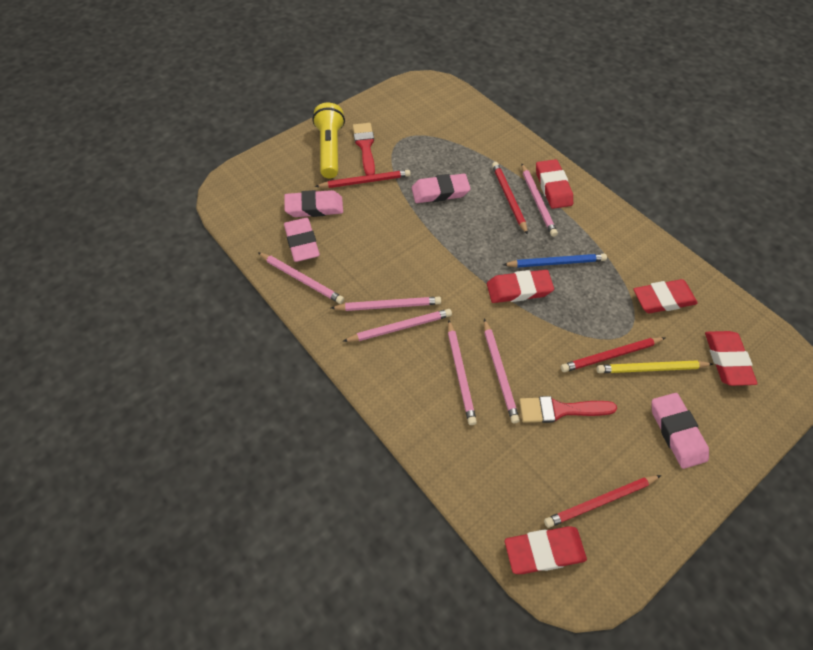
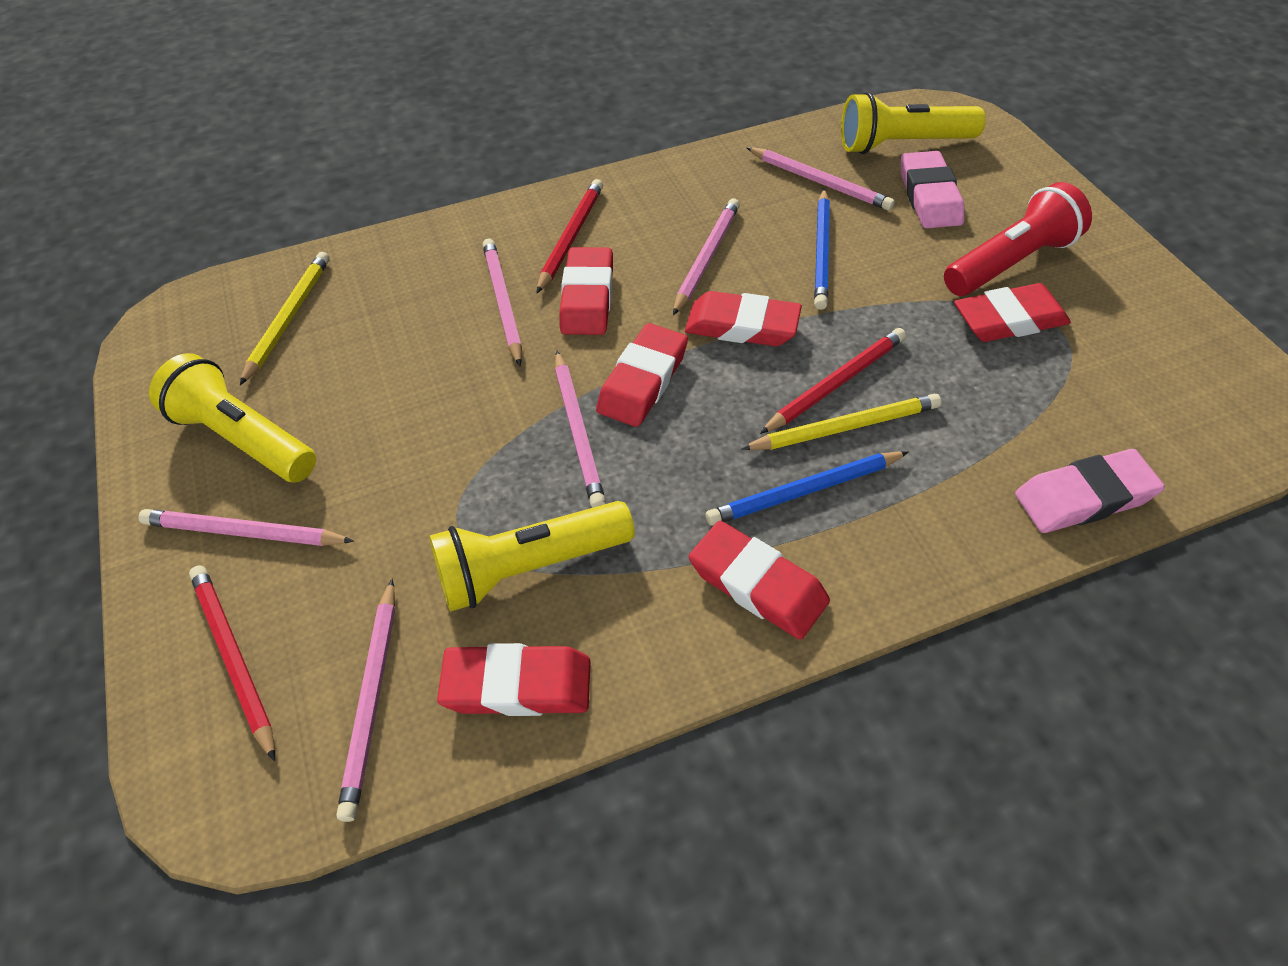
blue pencil: [503,254,607,268] = 1 -> [706,451,908,526] [814,189,830,310] = 2
pink eraser: [284,190,343,217] [284,218,320,262] [412,174,471,203] [652,393,709,469] = 4 -> [901,151,964,228] [1015,449,1165,533] = 2
red brush: [353,123,375,175] [519,396,617,423] = 2 -> none = 0
red eraser: [487,270,554,303] [505,526,587,574] [536,159,573,209] [634,279,698,313] [705,331,758,386] = 5 -> [437,643,591,716] [559,247,613,335] [596,323,688,427] [685,291,802,346] [689,521,830,640] [954,283,1071,342] = 6
red flashlight: none = 0 -> [944,182,1092,296] = 1
red pencil: [315,170,411,188] [492,162,528,235] [544,475,661,528] [561,337,665,372] = 4 -> [189,566,275,761] [537,179,603,293] [760,328,906,434] = 3
yellow flashlight: [312,102,345,178] = 1 -> [149,353,316,483] [429,501,635,612] [841,92,986,154] = 3
yellow pencil: [596,360,713,373] = 1 -> [240,252,330,385] [741,394,941,450] = 2

